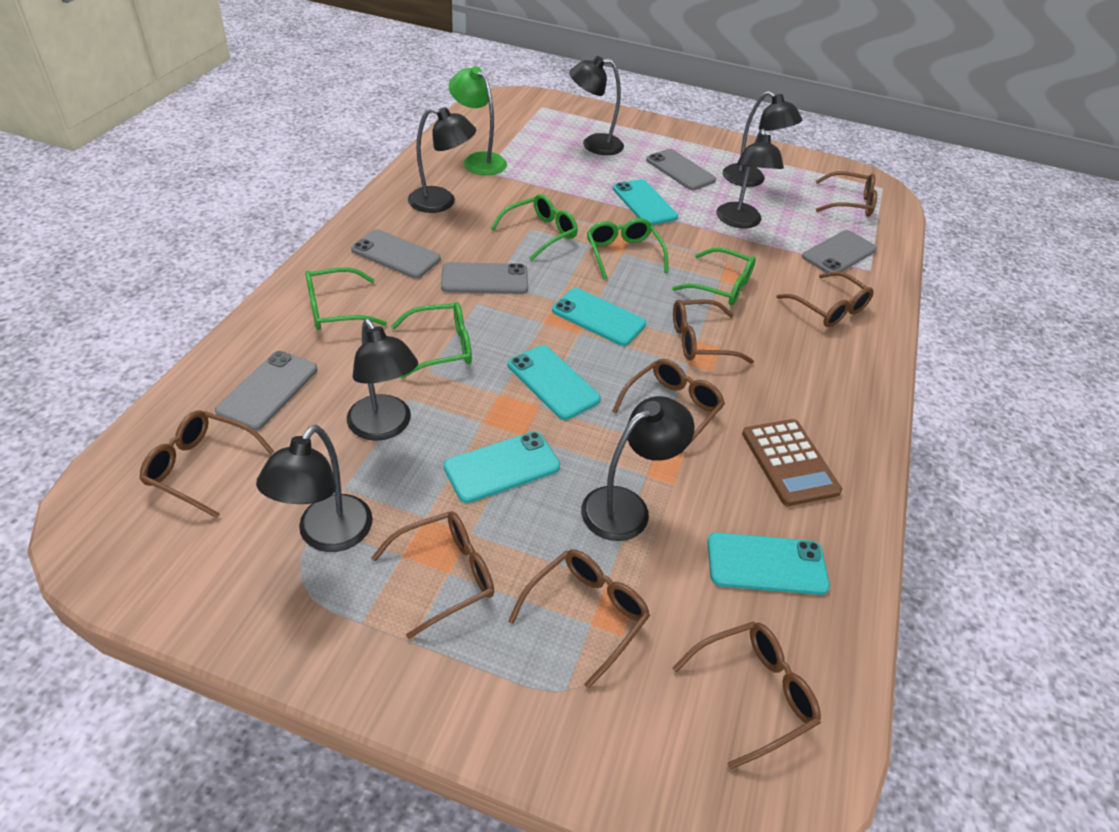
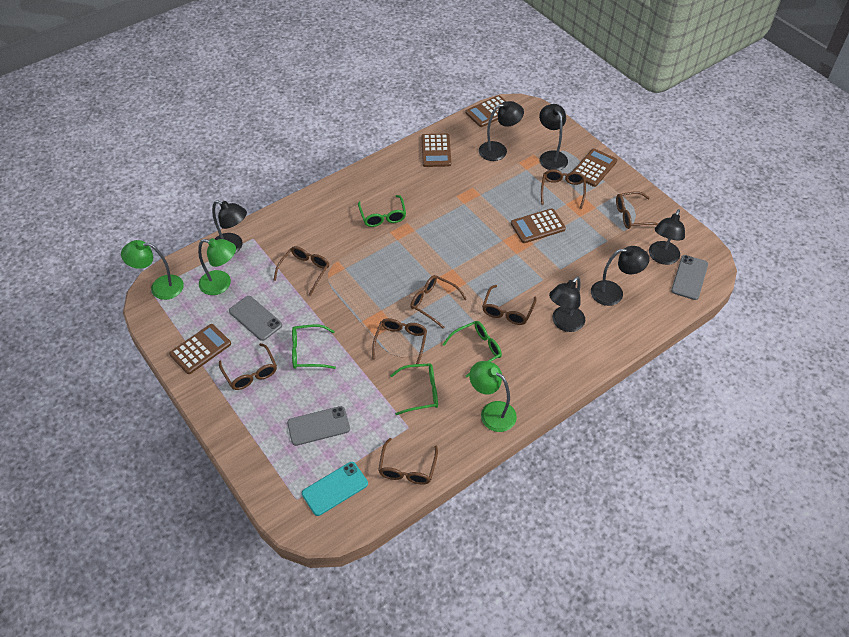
black lamp: [256,425,373,552] [347,319,418,441] [408,107,476,213] [569,56,624,155] [581,396,695,541] [717,129,784,228] [723,91,802,187] = 7 -> [212,200,247,253] [479,101,524,161] [539,104,568,170] [549,276,585,332] [591,246,650,306] [649,209,685,265] = 6
brown calculator: [742,419,842,506] = 1 -> [169,324,231,374] [421,134,451,167] [466,95,506,127] [511,208,566,243] [572,148,617,187] = 5
green glasses: [305,267,387,330] [391,302,472,379] [491,194,578,261] [587,218,668,280] [672,248,756,306] = 5 -> [292,324,336,369] [358,195,406,227] [390,363,438,415] [442,321,502,377] = 4
green lamp: [449,66,507,175] = 1 -> [121,240,184,300] [198,238,236,295] [469,361,517,432] = 3
grey phone: [215,351,317,431] [351,229,441,278] [441,262,528,294] [646,149,716,190] [802,230,877,273] = 5 -> [229,296,282,341] [287,406,350,446] [671,255,708,300] = 3
turquoise phone: [444,431,560,503] [508,345,601,420] [552,288,646,346] [613,179,678,225] [707,532,830,595] = 5 -> [302,462,368,516] = 1

